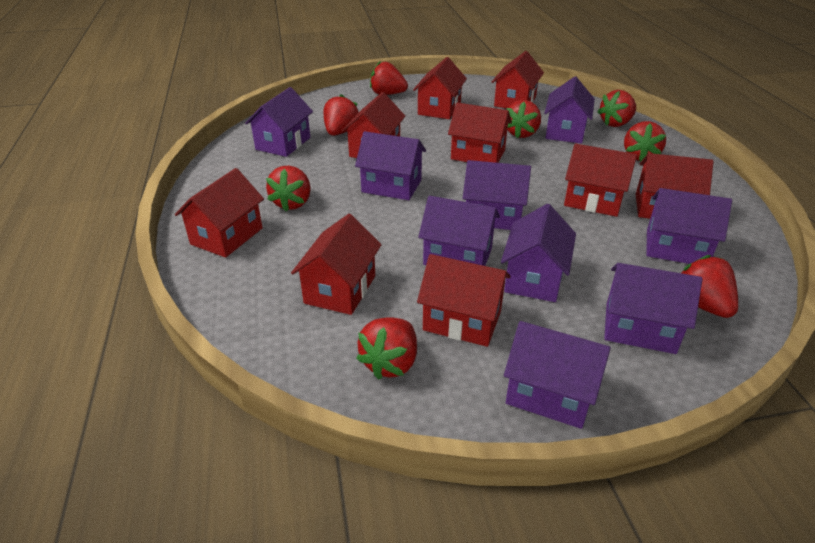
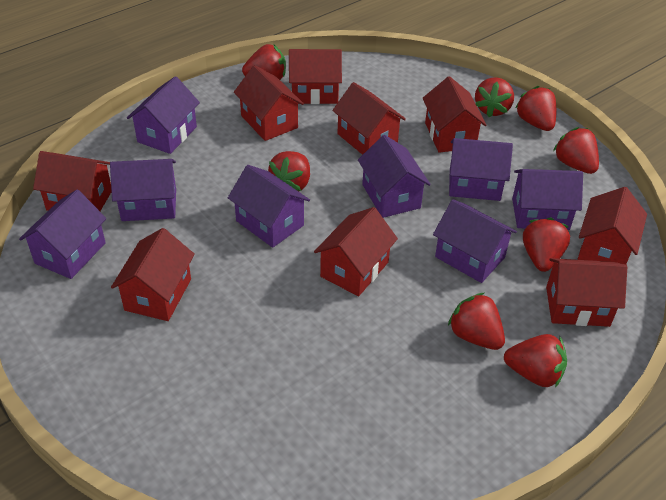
purple house: [245,87,313,157] [355,131,426,200] [418,196,500,266] [463,160,531,230] [501,204,576,302] [504,321,611,429] [544,76,595,143] [604,263,702,354] [646,188,732,264] = 9 -> [19,190,107,279] [110,159,176,221] [127,76,200,154] [228,165,310,248] [358,135,431,218] [433,199,517,283] [449,138,513,201] [512,169,583,230] = 8

